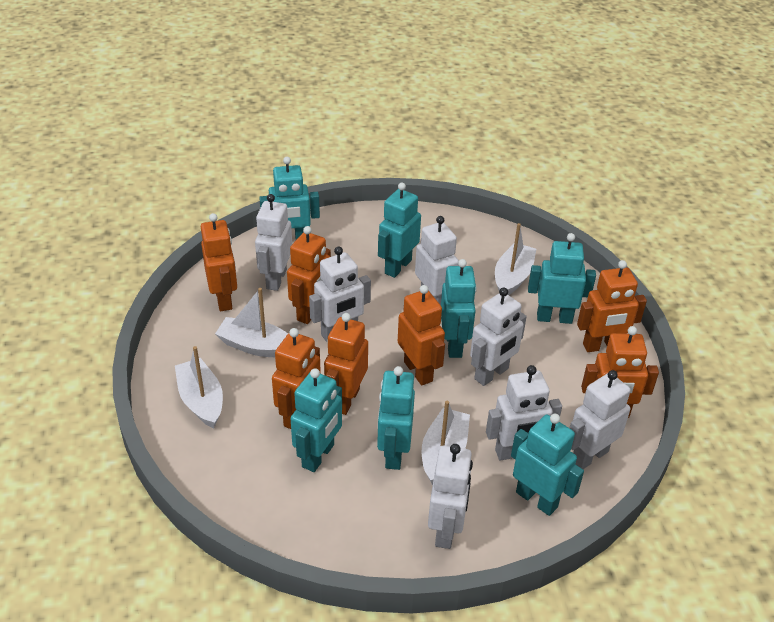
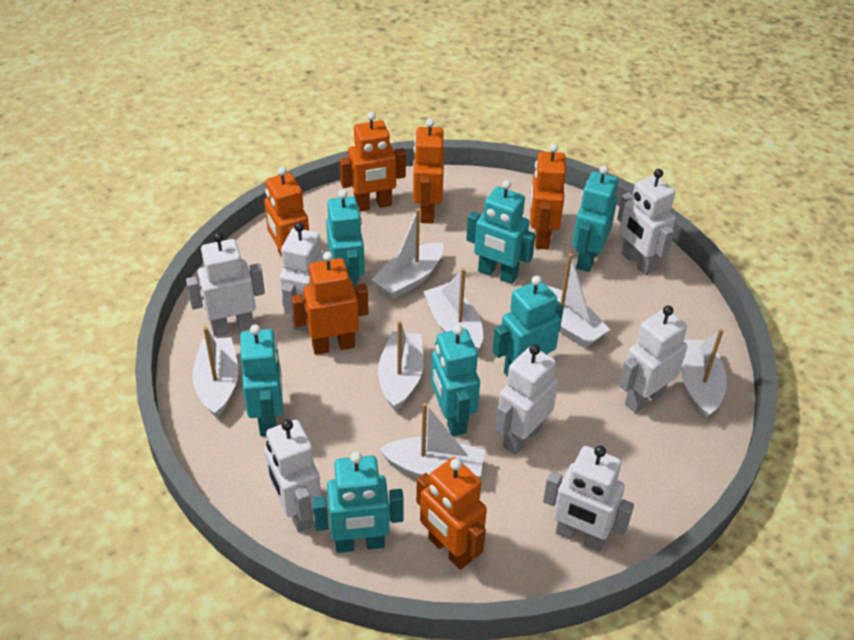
orange robot: [201,213,237,311] [272,328,321,429] [287,226,331,324] [324,313,368,415] [398,285,445,385] [577,260,647,352] [581,326,659,418] = 7 -> [264,166,309,257] [291,252,369,355] [340,112,406,211] [413,118,444,223] [416,457,487,570] [530,144,566,249] = 6
white boat: [175,346,223,428] [215,288,288,357] [422,401,470,485] [495,223,536,295] = 4 -> [192,327,239,418] [371,208,443,300] [378,320,424,411] [379,403,485,478] [423,268,483,351] [548,253,610,348] [681,329,727,420] = 7

